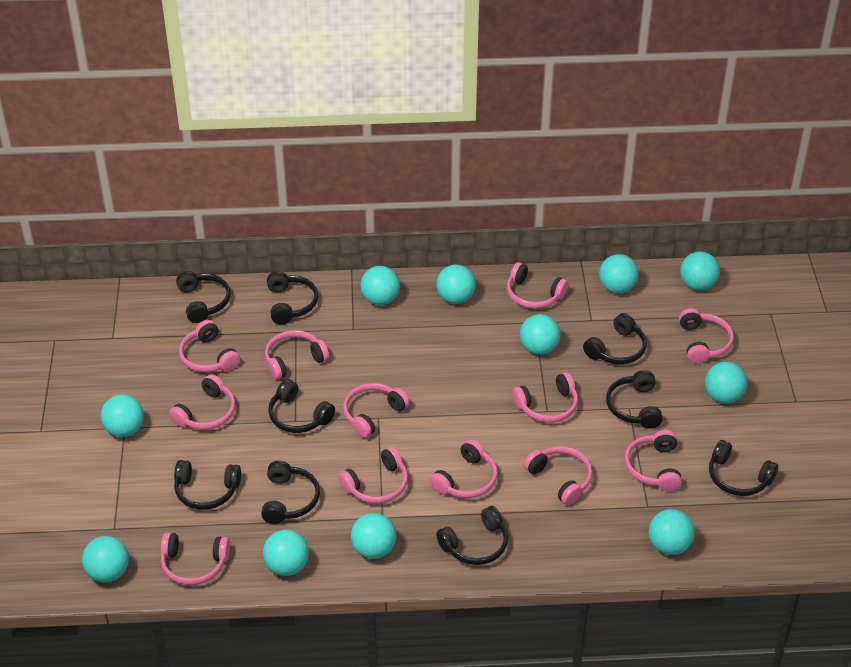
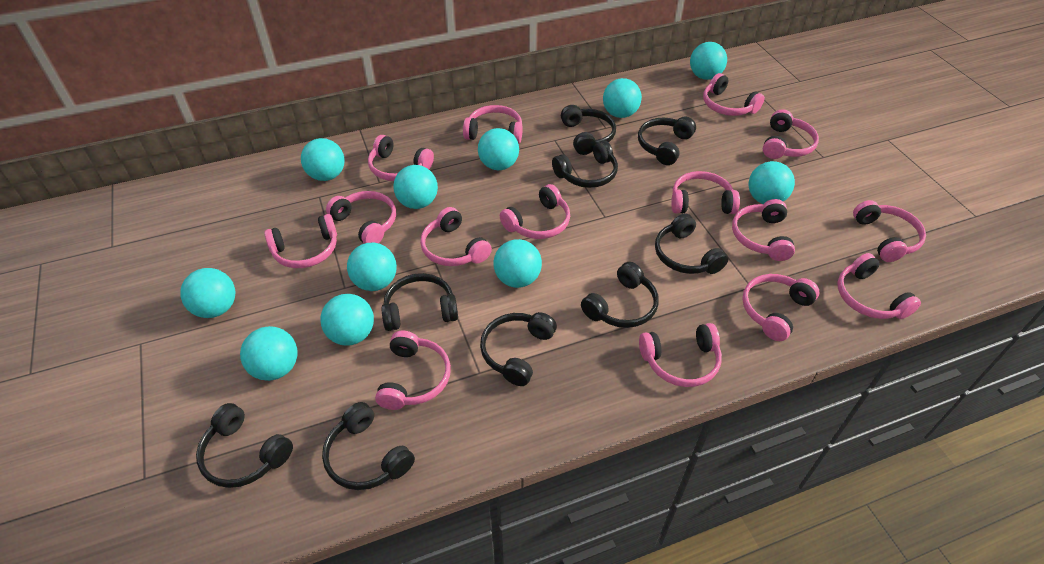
pink headphones: [161,532,230,585] [169,374,236,430] [179,320,240,372] [265,330,329,380] [338,447,408,504] [343,383,410,438] [430,439,498,498] [507,262,568,309] [512,372,578,422] [524,446,593,505] [625,430,682,491] [679,308,734,364] = 12 -> [264,214,337,268] [326,191,396,244] [368,135,434,181] [375,331,451,410] [420,207,492,266] [463,105,523,144] [500,184,570,239] [639,323,722,387] [671,171,740,214] [703,73,765,116] [732,199,795,261] [742,274,819,341] [763,109,819,159] [837,253,921,319] [853,200,926,262] = 15

